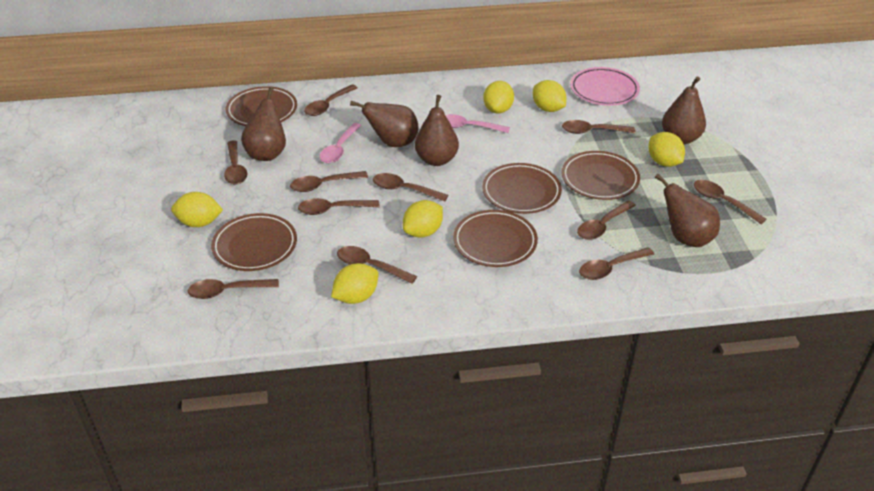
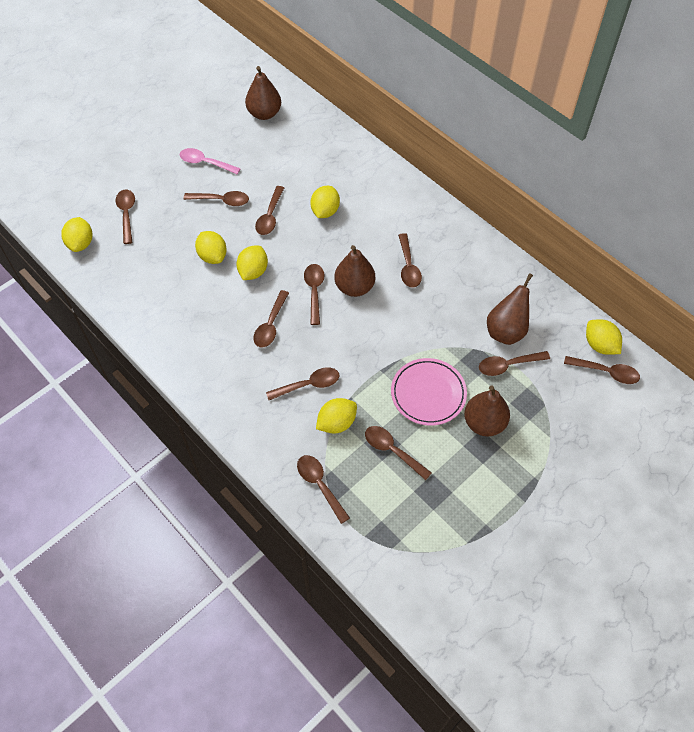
brown pear: [241,87,286,161] [350,101,419,147] [415,95,459,166] [655,174,720,247] [662,76,706,144] = 5 -> [245,66,281,120] [334,245,375,297] [464,385,510,437] [487,273,533,345] = 4
brown plate: [211,213,297,271] [226,86,297,126] [453,210,538,267] [482,163,562,214] [562,151,640,200] = 5 -> none = 0
pink spoon: [319,123,361,163] [445,114,510,133] = 2 -> [179,148,241,174] = 1

